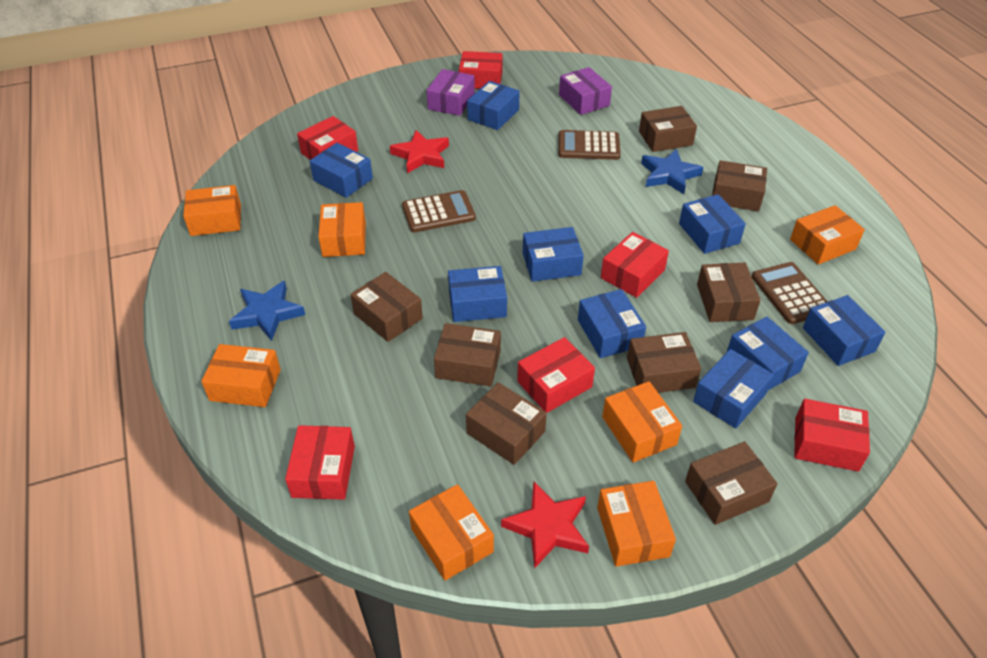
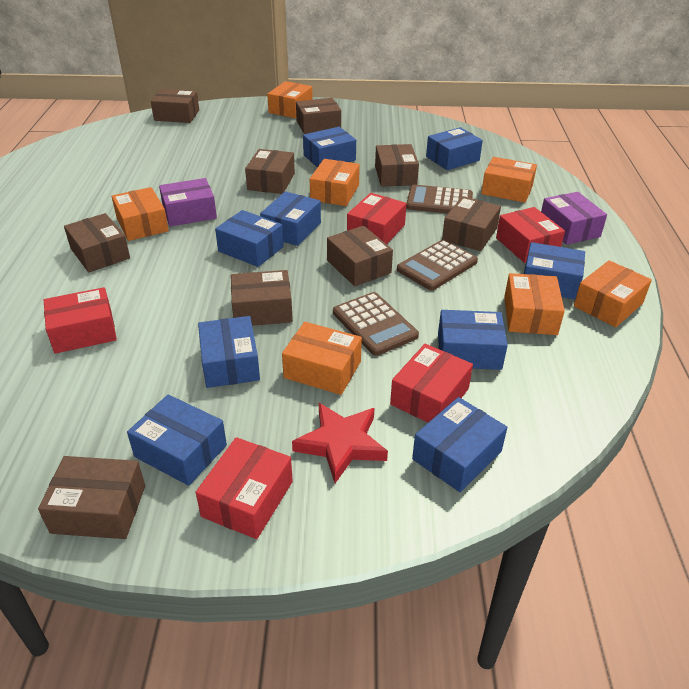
blue star: [229,281,305,341] [641,149,703,194] = 2 -> none = 0
brown box: [350,272,423,342] [434,323,501,387] [466,382,547,465] [627,332,701,393] [639,106,697,152] [685,442,778,525] [697,263,761,322] [712,160,767,211] = 8 -> [38,456,145,539] [64,213,130,272] [151,89,199,123] [231,270,293,326] [245,149,295,194] [296,98,341,134] [327,226,393,286] [375,144,419,187] [442,196,501,251] = 9
red box: [285,425,355,500] [297,116,358,160] [459,51,503,89] [517,337,595,413] [601,232,669,298] [794,399,870,472] = 6 -> [44,287,117,354] [196,437,293,539] [347,193,407,244] [390,344,473,423] [496,207,565,263] = 5
red star: [390,130,449,173] [501,482,589,569] = 2 -> [292,403,388,483] = 1

